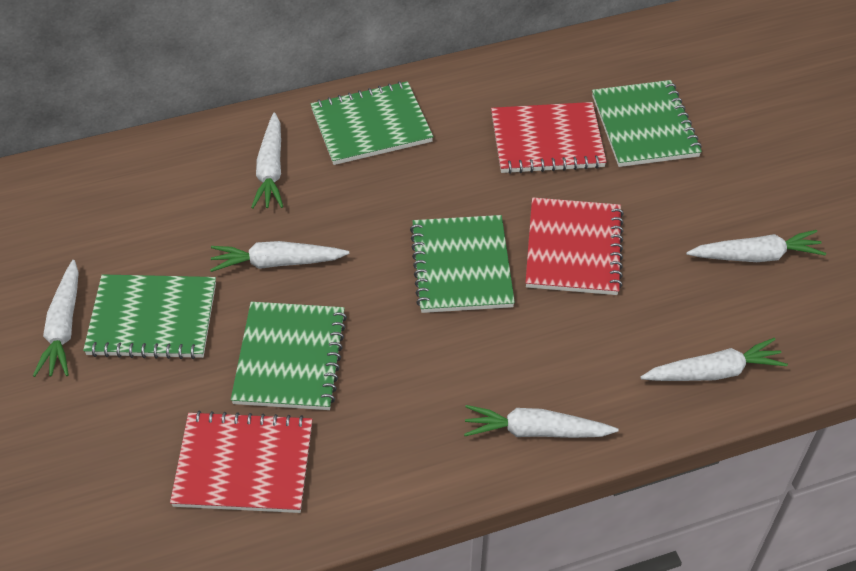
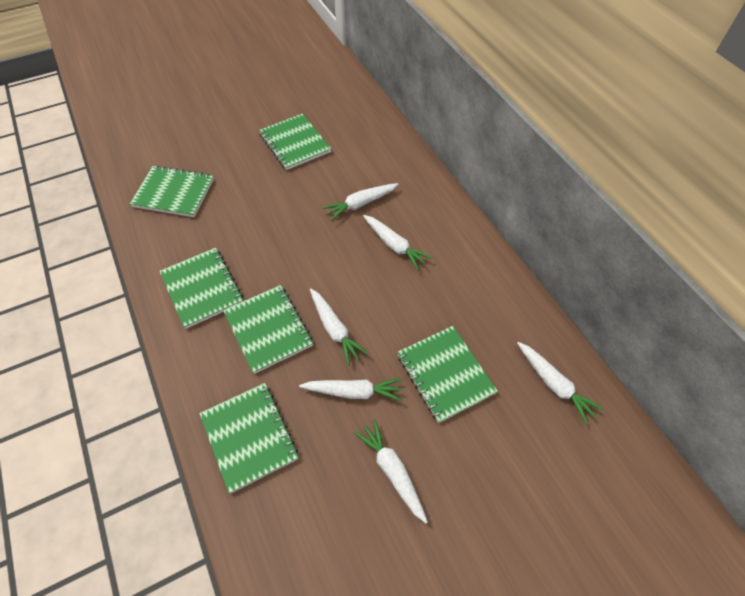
green notebook: [83,274,216,359] [231,302,347,410] [311,81,433,165] [410,215,515,313] [592,80,702,167] = 5 -> [130,165,214,217] [159,248,243,329] [199,383,299,494] [223,285,313,374] [259,114,331,170] [397,326,498,423] = 6
red notebook: [170,411,313,513] [491,102,607,174] [525,197,624,295] = 3 -> none = 0

